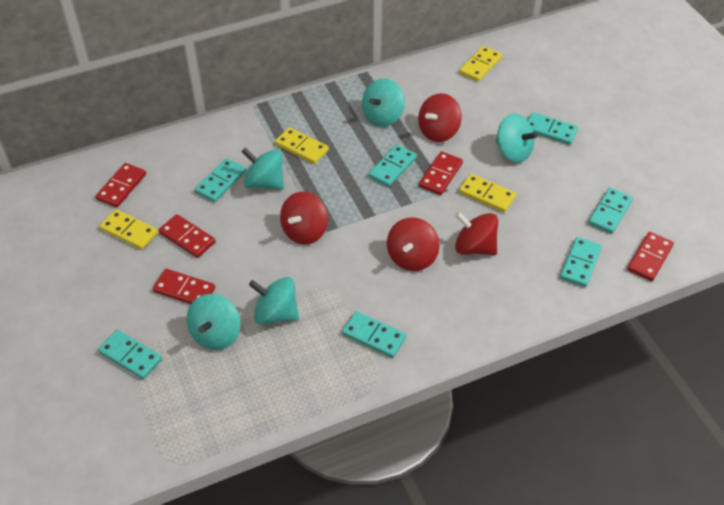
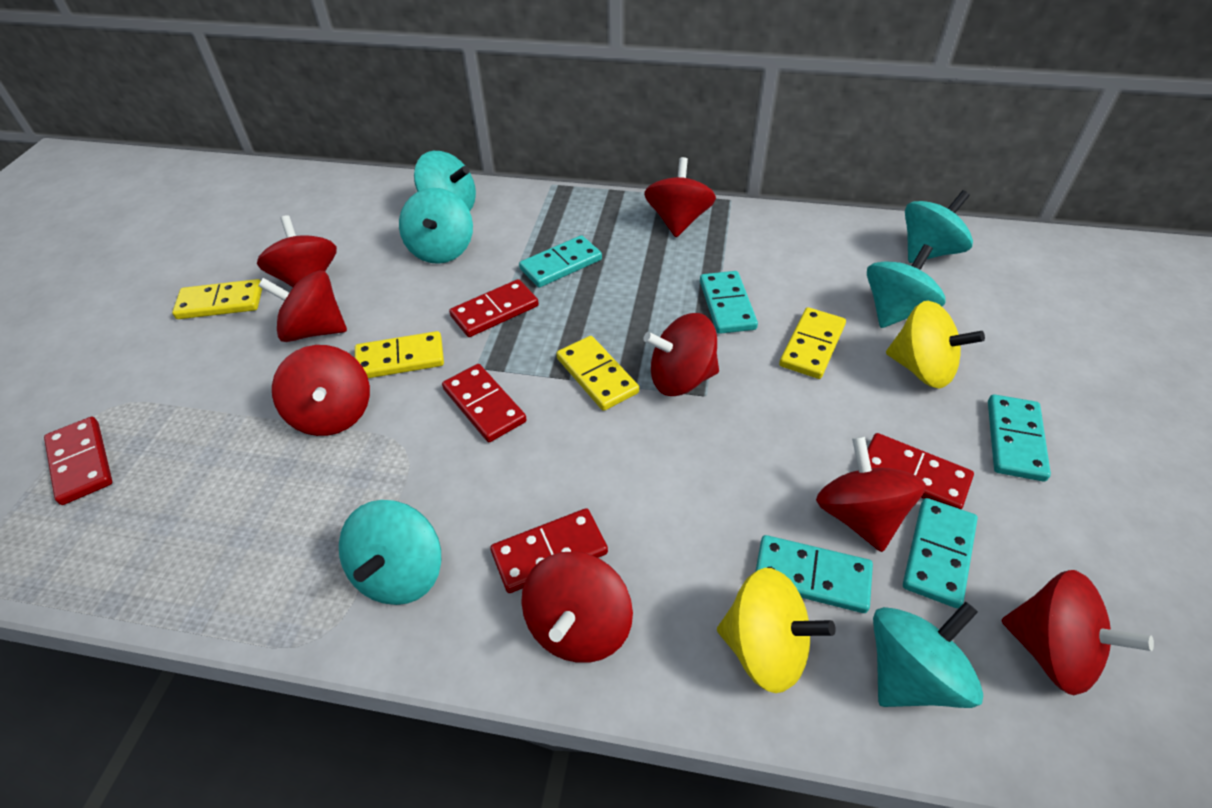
red spinning top: [280,192,328,245] [387,217,440,271] [418,93,462,142] [455,212,498,255] = 4 -> [257,215,337,287] [258,271,347,342] [272,345,370,436] [521,552,633,663] [643,313,719,396] [644,157,716,237] [816,436,926,552] [1001,570,1154,695] = 8
turquoise domino: [98,330,162,379] [195,158,246,202] [342,311,406,358] [369,144,417,187] [528,112,578,145] [560,237,602,287] [588,188,633,234] = 7 -> [519,235,602,288] [700,271,758,334] [755,535,873,613] [903,498,978,608] [988,394,1051,482] = 5
turquoise spinning top: [186,294,241,350] [241,148,284,189] [249,277,299,325] [362,78,405,127] [495,114,538,163] = 5 -> [339,500,441,605] [399,188,473,264] [414,151,476,211] [867,244,946,328] [873,601,983,708] [905,190,973,263] = 6
yellow spinning top: none = 0 -> [717,568,836,693] [886,301,985,389] = 2

